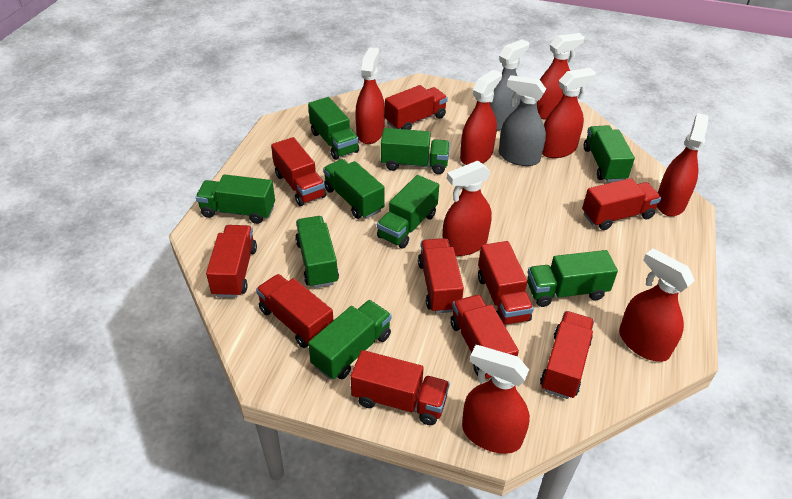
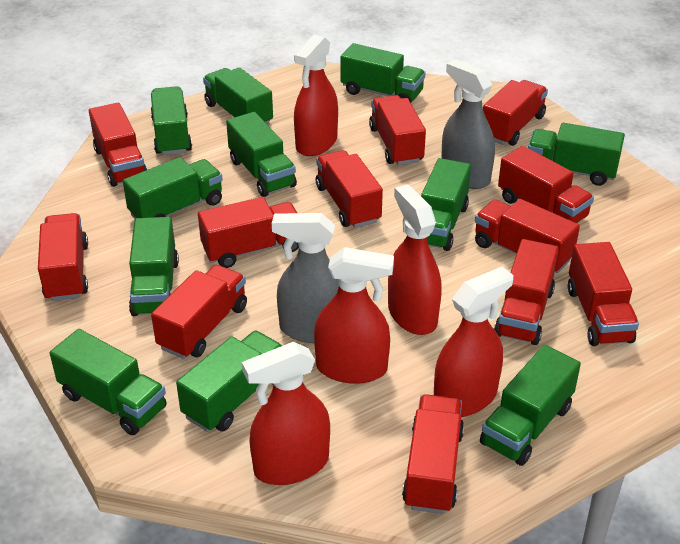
green truck: [196,174,275,224] [295,216,339,288] [308,97,359,160] [308,300,392,380] [323,159,384,219] [377,175,439,249] [381,128,450,174] [527,250,618,307] [584,125,635,182] = 9 -> [50,329,167,435] [123,157,223,219] [129,217,179,316] [151,86,192,155] [176,331,282,432] [203,67,273,125] [226,112,297,197] [340,43,425,103] [421,158,471,251] [480,345,581,466] [528,123,625,186] = 11
red spray bottle: [355,47,385,144] [443,161,492,256] [460,70,502,165] [462,345,530,454] [537,33,585,120] [542,68,596,158] [619,248,695,362] [657,113,709,216] = 8 -> [242,342,330,485] [294,35,338,156] [314,247,394,384] [388,184,442,335] [434,267,514,417] = 5
red truck: [206,225,257,298] [256,274,334,348] [271,137,326,206] [350,350,450,425] [385,85,448,130] [418,238,464,313] [450,295,519,380] [478,241,534,325] [540,311,594,399] [582,178,661,230] = 10 -> [38,213,88,301] [89,103,147,187] [151,265,247,359] [198,197,299,268] [316,150,383,228] [369,95,426,165] [402,394,464,514] [475,199,580,273] [483,80,548,146] [494,239,559,345] [498,146,594,223] [568,242,639,346] = 12

